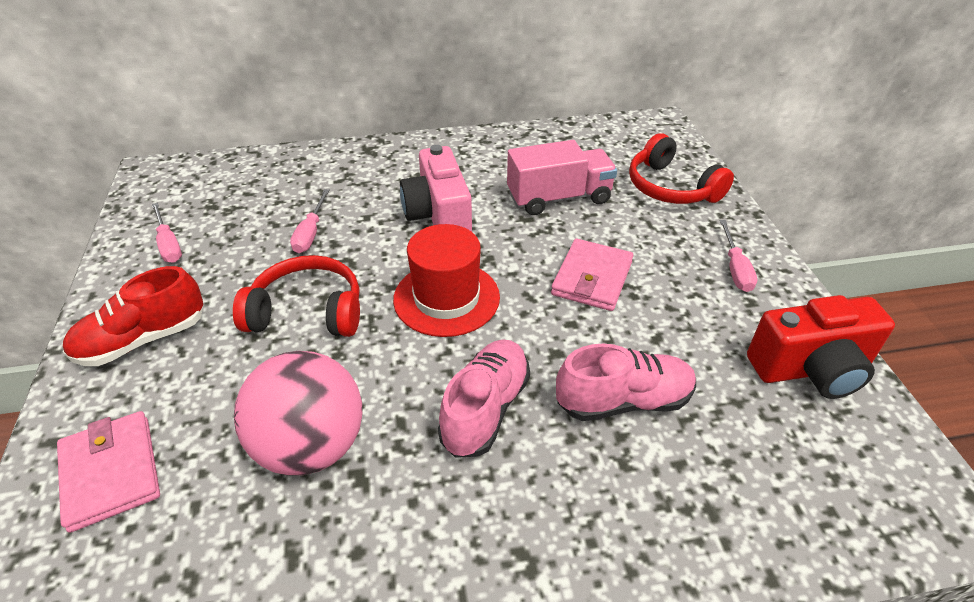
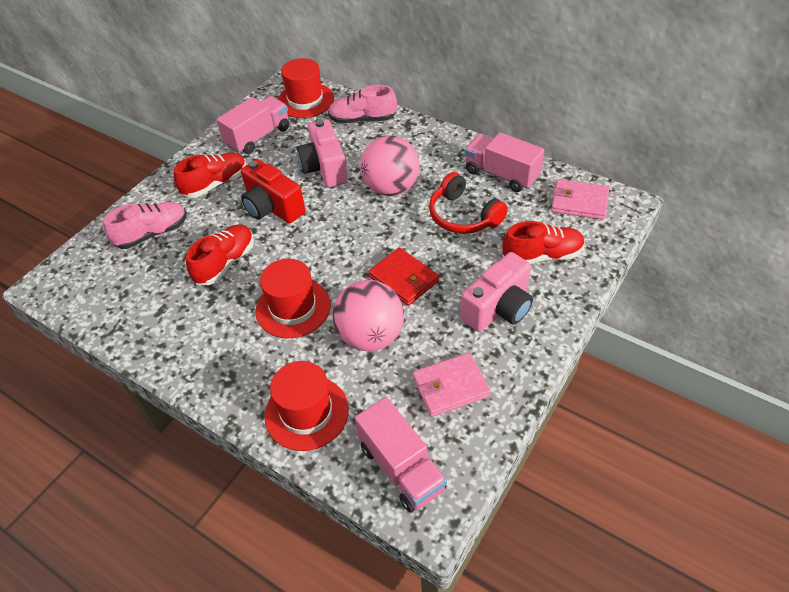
pink ball: [234,351,363,476] = 1 -> [332,280,404,351] [360,136,420,196] = 2
pink camera: [400,145,472,232] = 1 -> [297,119,348,187] [460,252,533,332] = 2
pink screwdriver: [152,203,182,263] [290,189,330,253] [720,220,757,292] = 3 -> none = 0
pink truck: [507,140,617,215] = 1 -> [216,96,289,154] [355,397,447,513] [465,132,544,192] = 3
red hat: [393,224,500,337] = 1 -> [255,259,331,338] [264,361,349,451] [278,58,334,118] = 3
red headphones: [233,255,360,337] [629,133,734,204] = 2 -> [429,172,508,234] = 1
red shoe: [63,266,203,366] = 1 -> [174,153,246,198] [186,224,254,285] [503,221,585,264] = 3
red wallet: none = 0 -> [369,248,439,306] = 1

